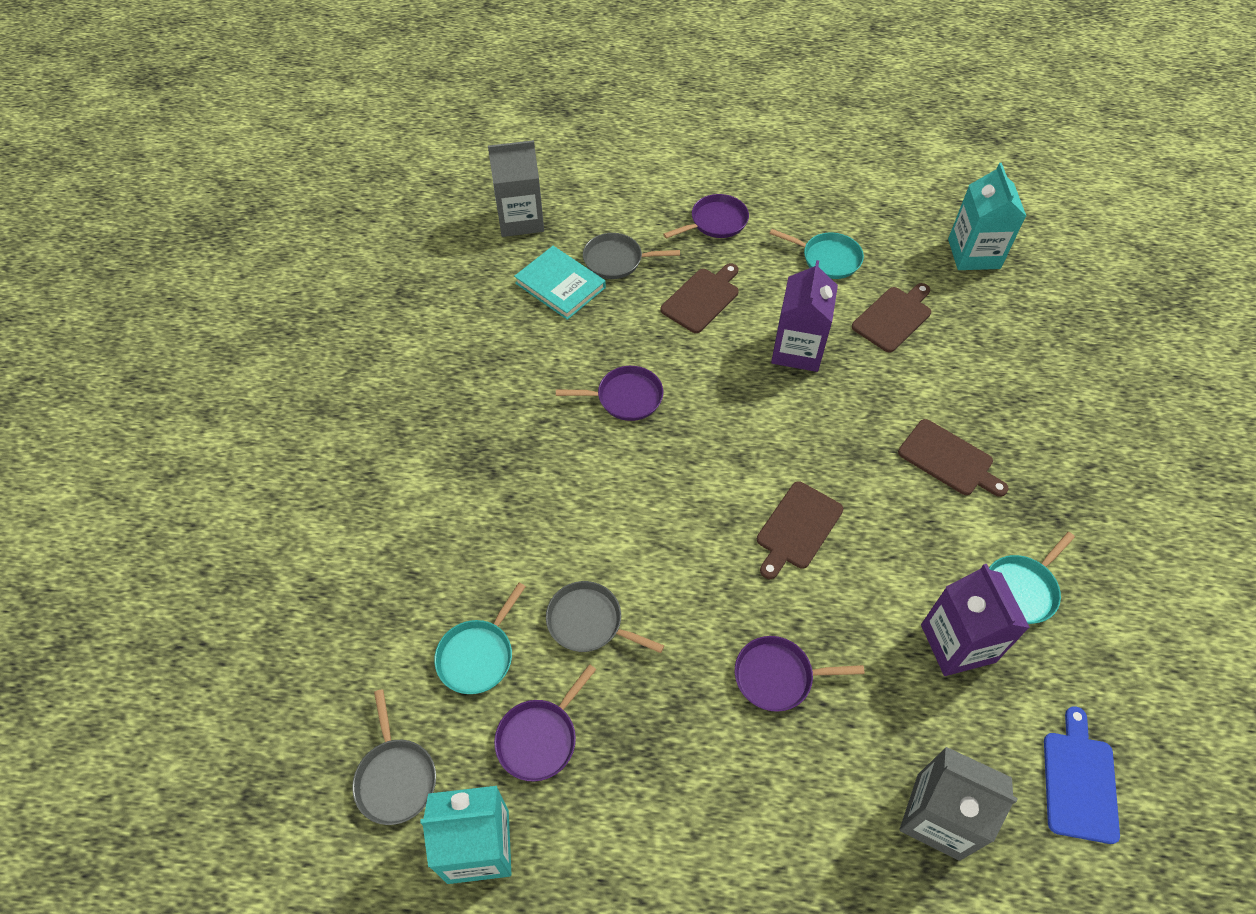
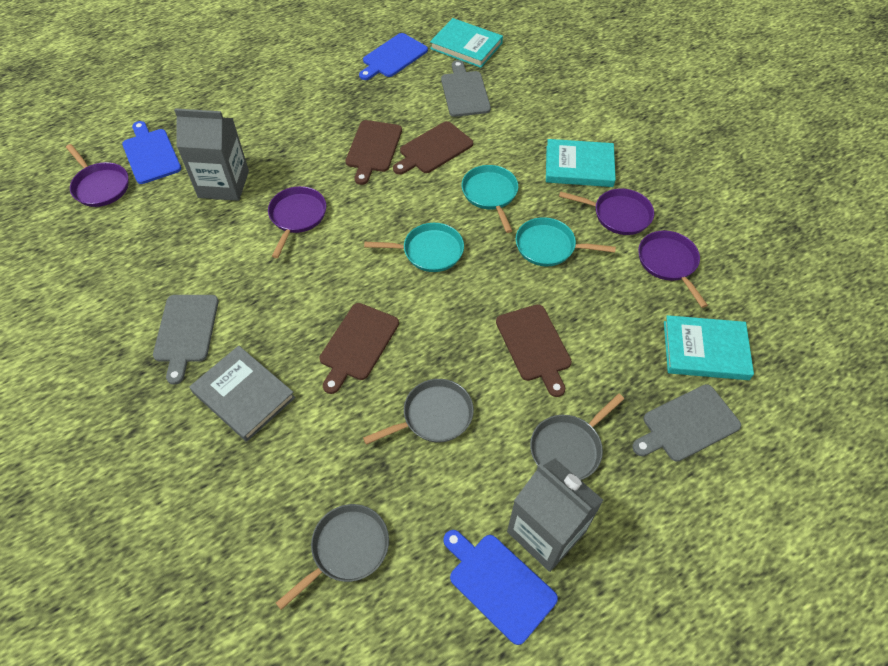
blue cutting board: [1044,706,1120,844] = 1 -> [122,121,181,184] [359,33,428,80] [443,530,558,645] = 3
grey book: none = 0 -> [189,346,295,442] = 1
grey cutting board: none = 0 -> [153,295,219,385] [441,60,491,117] [632,384,741,462] = 3
purple carton: [771,260,838,372] [921,564,1030,676] = 2 -> none = 0
turquoise book: [514,246,606,320] = 1 -> [430,18,503,68] [546,139,616,187] [664,315,754,380] = 3
turquoise carton: [421,786,512,884] [948,163,1026,270] = 2 -> none = 0

